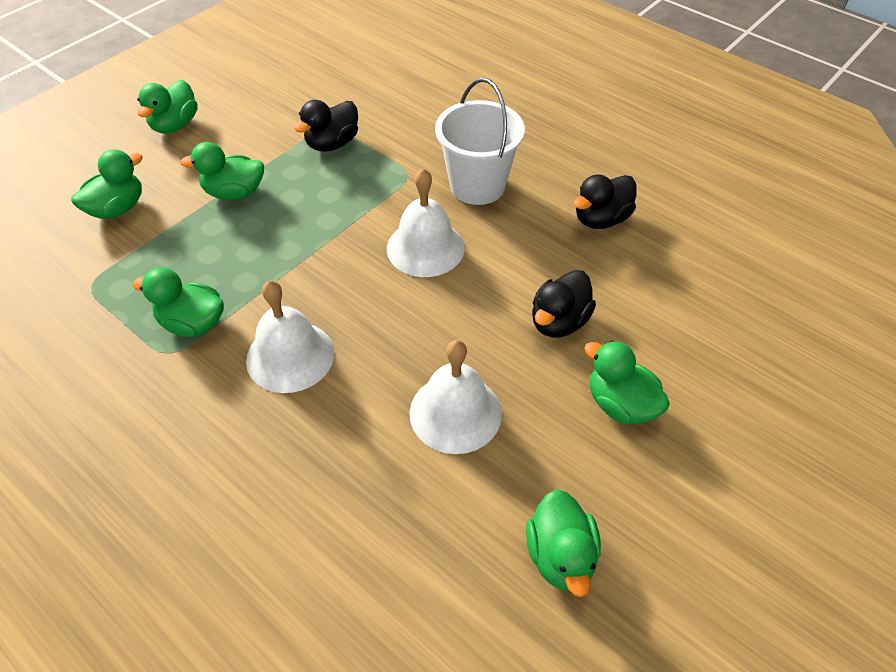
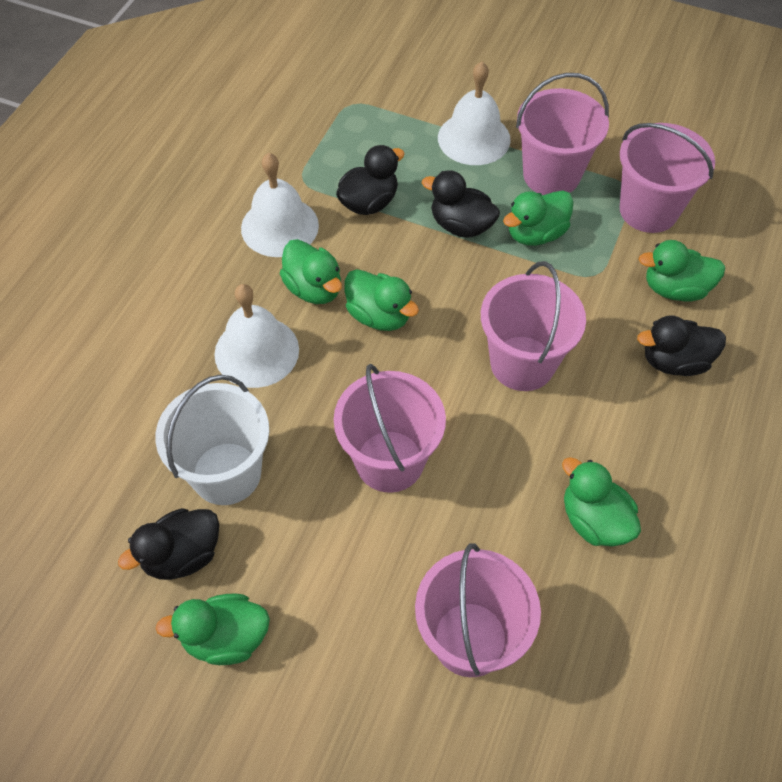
black duck: [294,100,358,152] [532,270,596,337] [574,174,637,229] = 3 -> [118,508,219,580] [336,145,405,215] [422,170,500,237] [637,315,726,376] = 4
pink bucket: none = 0 -> [334,364,446,493] [415,543,541,677] [481,261,586,391] [516,73,609,195] [620,123,715,233] = 5

